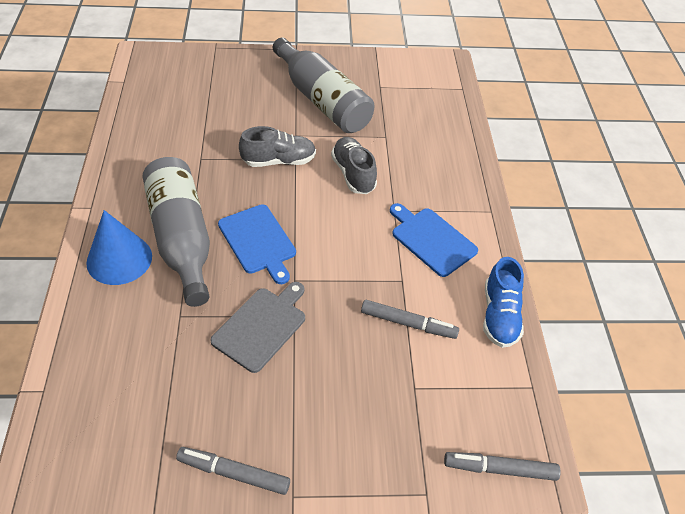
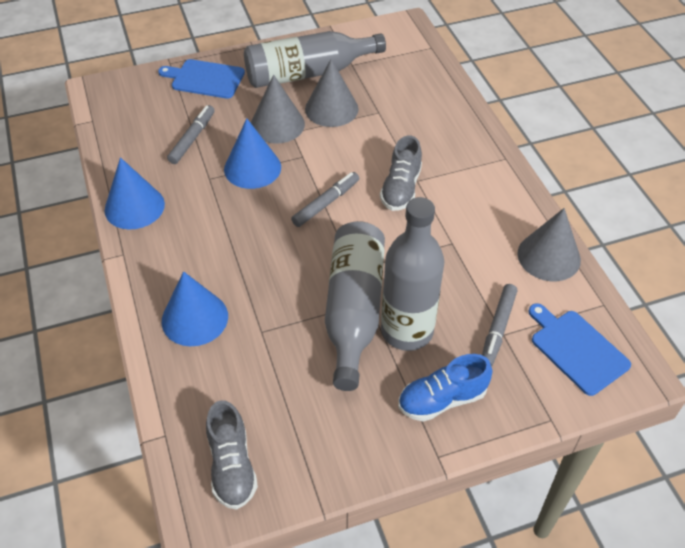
blue cone: [86,210,152,285] = 1 -> [105,157,165,229] [162,271,228,346] [224,118,281,189] = 3
grey bottle: [142,157,210,307] [273,37,374,133] = 2 -> [244,31,386,88] [325,221,385,391] [381,197,444,351] = 3
grey cone: none = 0 -> [251,74,305,144] [305,59,359,127] [517,208,581,281] = 3
grey cutting board: [210,282,305,373] = 1 -> none = 0

